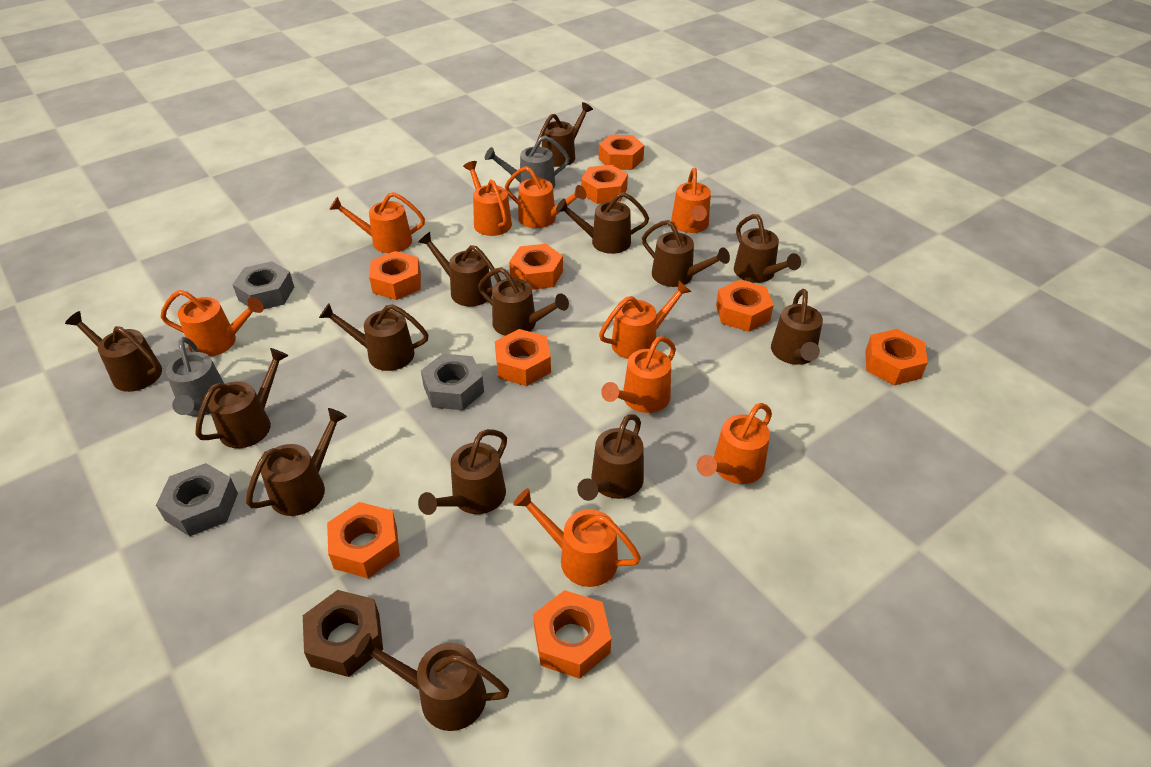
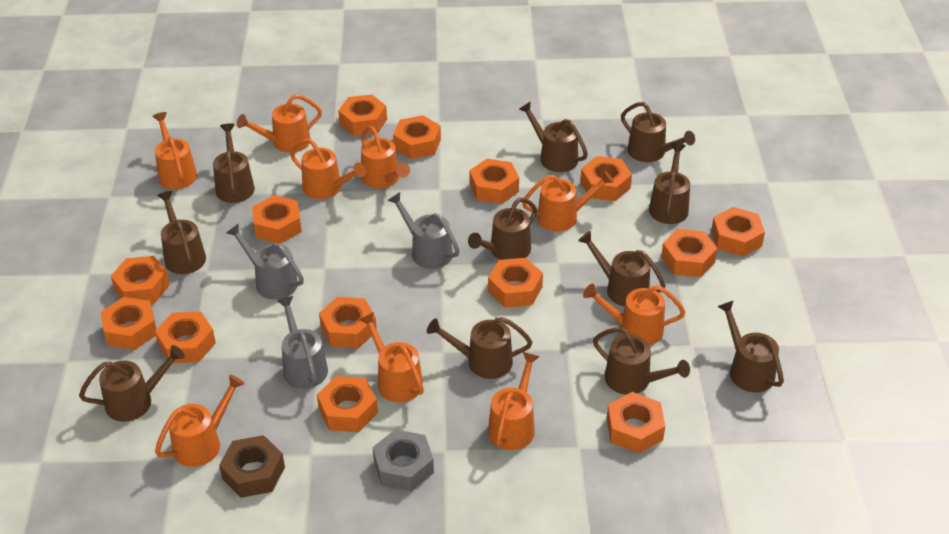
brown watering can: [65,311,162,392] [195,348,289,448] [246,408,347,516] [319,304,429,371] [354,633,509,731] [418,232,501,306] [418,429,507,515] [478,267,569,336] [537,102,593,167] [556,192,649,254] [577,414,644,501] [642,220,730,287] [734,214,801,283] [771,289,823,365] = 14 -> [79,345,185,422] [157,191,206,274] [213,123,255,203] [427,317,532,379] [468,198,537,260] [519,101,588,172] [578,231,666,307] [593,327,690,395] [621,102,695,162] [649,143,690,224] [717,300,784,393] = 11
grey nut: [156,463,238,536] [232,261,294,309] [421,354,484,410] = 3 -> [373,429,434,492] = 1
grey watering can: [166,337,224,416] [485,136,570,189] = 2 -> [226,223,304,300] [277,296,328,389] [387,192,460,269] = 3
orange nut: [327,502,400,578] [369,251,421,300] [495,329,551,386] [509,244,563,290] [533,590,611,679] [581,165,628,204] [599,135,644,170] [716,280,774,332] [865,329,928,385] = 9 -> [101,297,156,350] [111,256,170,304] [155,312,216,363] [252,195,302,244] [317,376,378,432] [319,297,377,348] [338,95,387,136] [393,115,441,159] [470,159,519,204] [488,258,543,308] [580,156,632,201] [607,392,665,453] [661,229,718,277] [711,207,765,257] = 14

